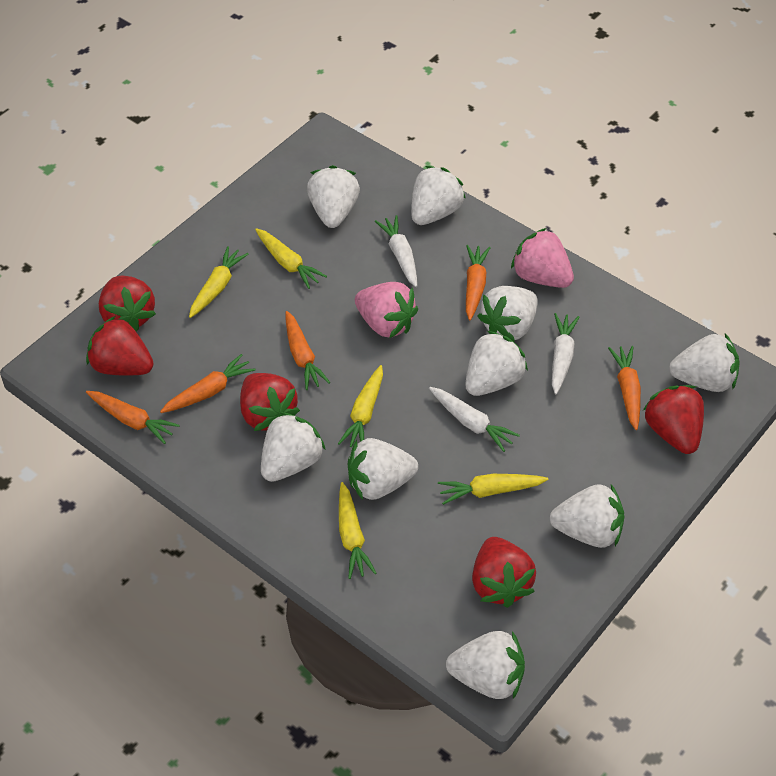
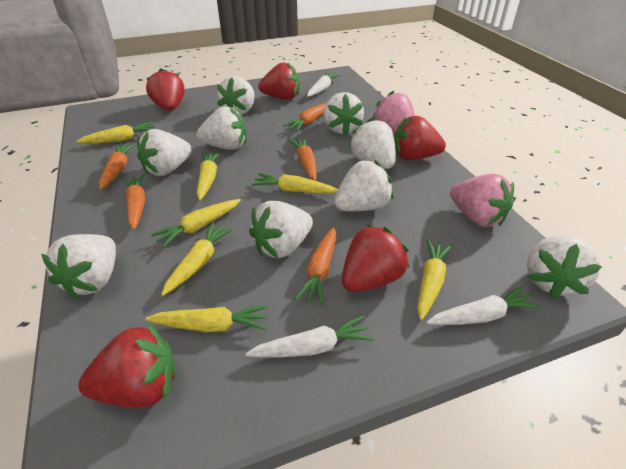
yellow carrot: [189,246,249,318] [255,228,327,289] [338,365,383,447] [339,482,377,579] [438,474,548,505] = 5 -> [77,122,154,143] [145,305,268,332] [151,199,241,248] [161,222,233,296] [197,151,221,200] [252,173,338,194] [417,239,453,320] = 7

